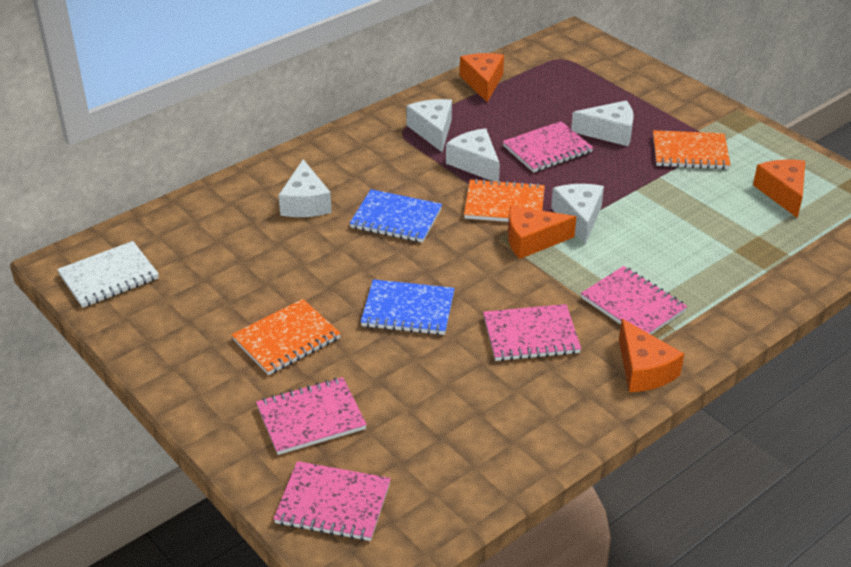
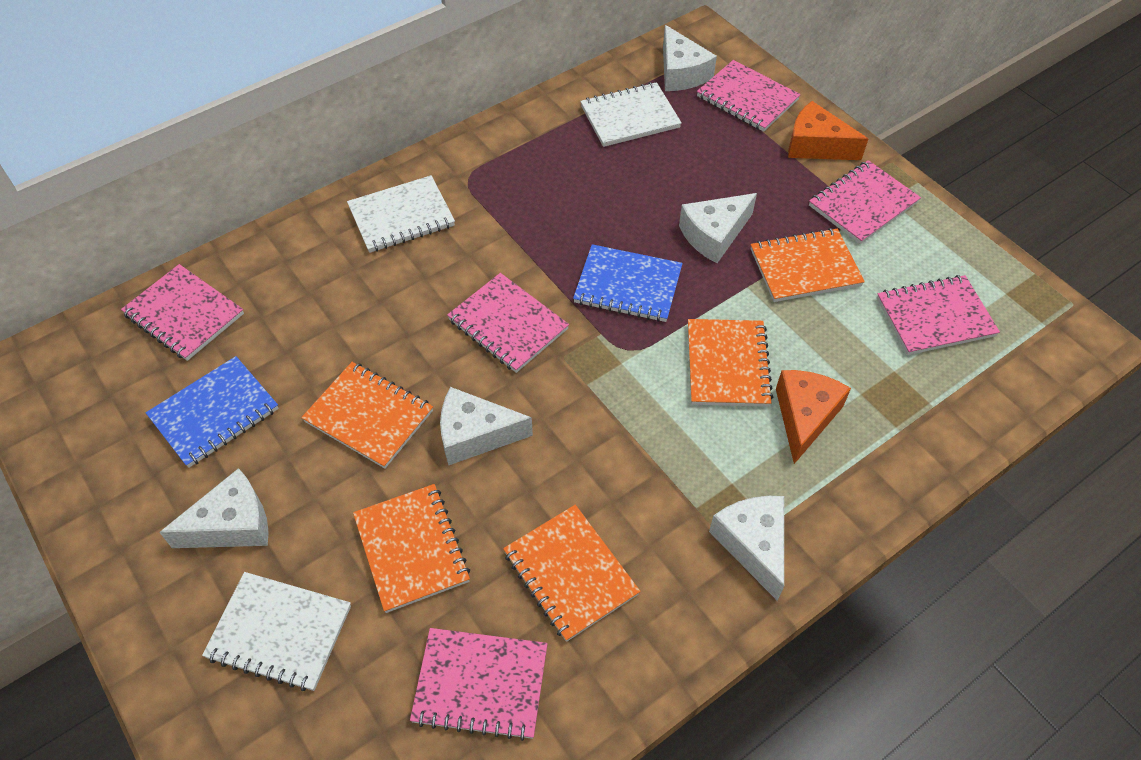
orange cheese: [460,53,504,102] [508,206,577,259] [619,319,684,392] [753,159,805,218] = 4 -> [776,370,851,464] [788,101,868,160] = 2
orange notebook: [231,299,341,375] [464,179,545,222] [653,130,731,169] = 3 -> [301,362,433,469] [353,484,470,613] [503,505,640,642] [688,319,773,407] [751,228,865,302] = 5
pink notebook: [256,377,367,455] [273,461,391,541] [483,304,581,361] [503,121,593,173] [581,266,687,334] = 5 -> [121,264,244,361] [410,628,548,741] [447,273,569,373] [697,60,801,132] [809,160,921,244] [877,275,1000,355] = 6
white notebook: [57,241,159,308] = 1 -> [202,572,351,691] [347,175,455,253] [580,82,682,147] = 3

